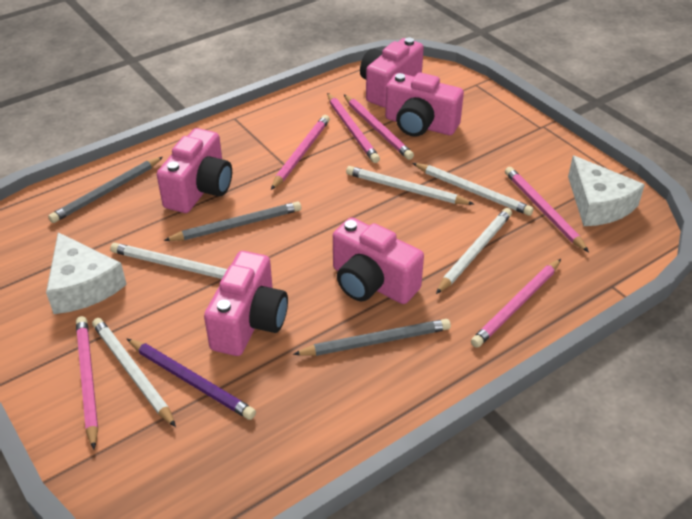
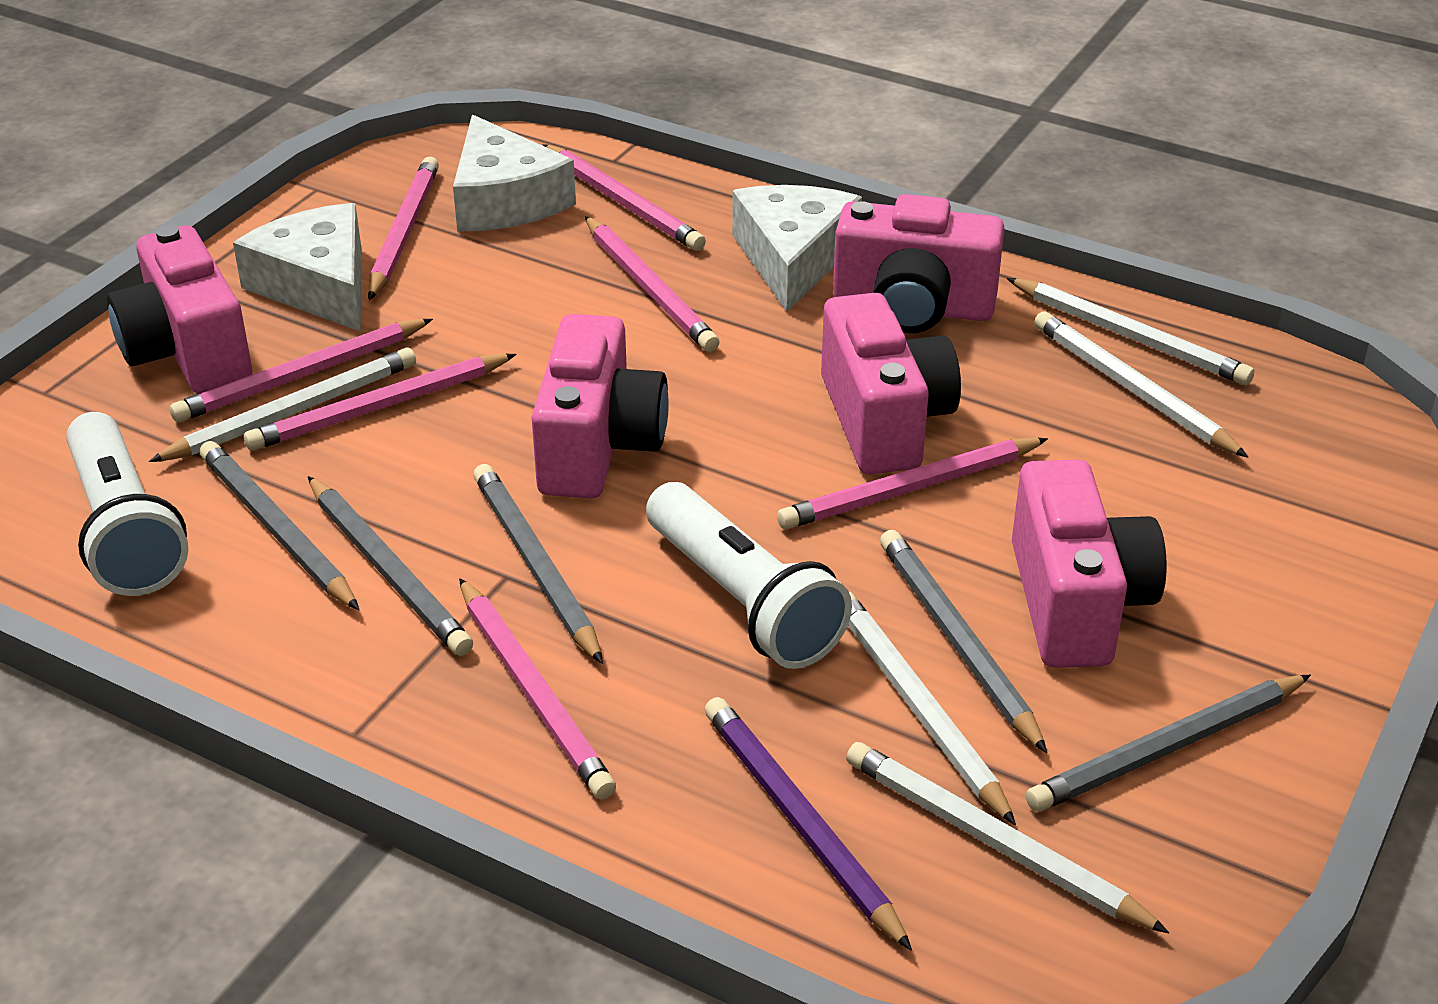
grey pencil: [48,157,163,223] [163,201,301,241] [293,319,451,356] = 3 -> [200,441,359,610] [308,476,473,656] [473,464,603,664] [880,530,1047,753] [1026,675,1311,812] = 5
pink pencil: [76,316,98,450] [271,115,330,190] [327,93,380,163] [344,94,414,160] [471,259,561,348] [505,167,589,252] = 6 -> [170,319,433,422] [244,354,517,451] [368,156,439,300] [459,578,616,800] [543,144,706,251] [585,216,719,352] [777,438,1048,530] = 7
white cheese: [46,232,127,314] [568,155,645,226] = 2 -> [233,203,362,332] [453,115,576,232] [732,185,862,312] = 3
white flashlight: none = 0 -> [66,412,188,596] [646,482,852,669] = 2

